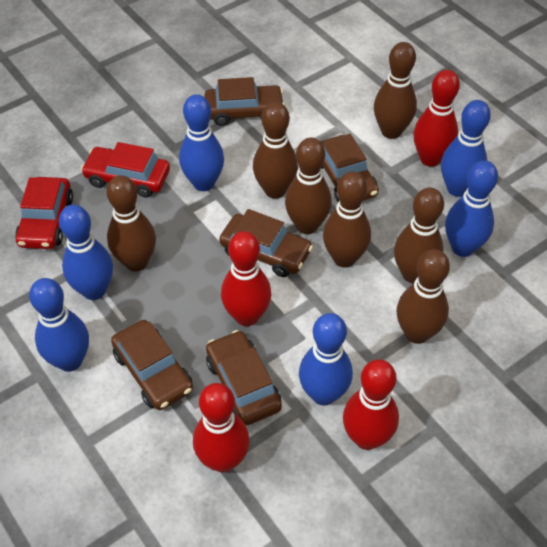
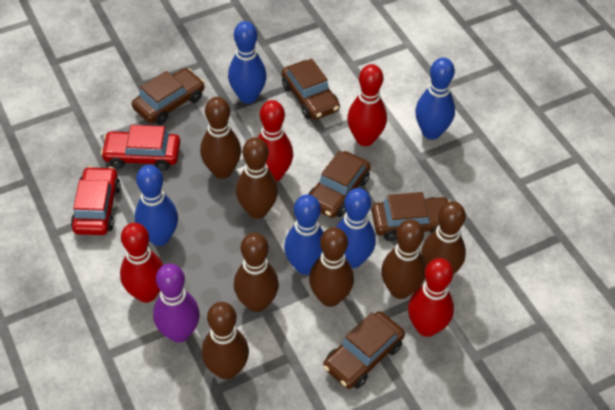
blue bowling pin: [29,278,89,372] [59,205,113,300] [179,94,224,191] [299,313,353,406] [441,100,491,197] [445,160,498,257] = 6 -> [135,165,178,246] [228,21,267,104] [284,194,324,275] [337,188,376,268] [415,58,455,140] = 5
purple bowling pin: none = 0 -> [153,263,200,343] = 1

